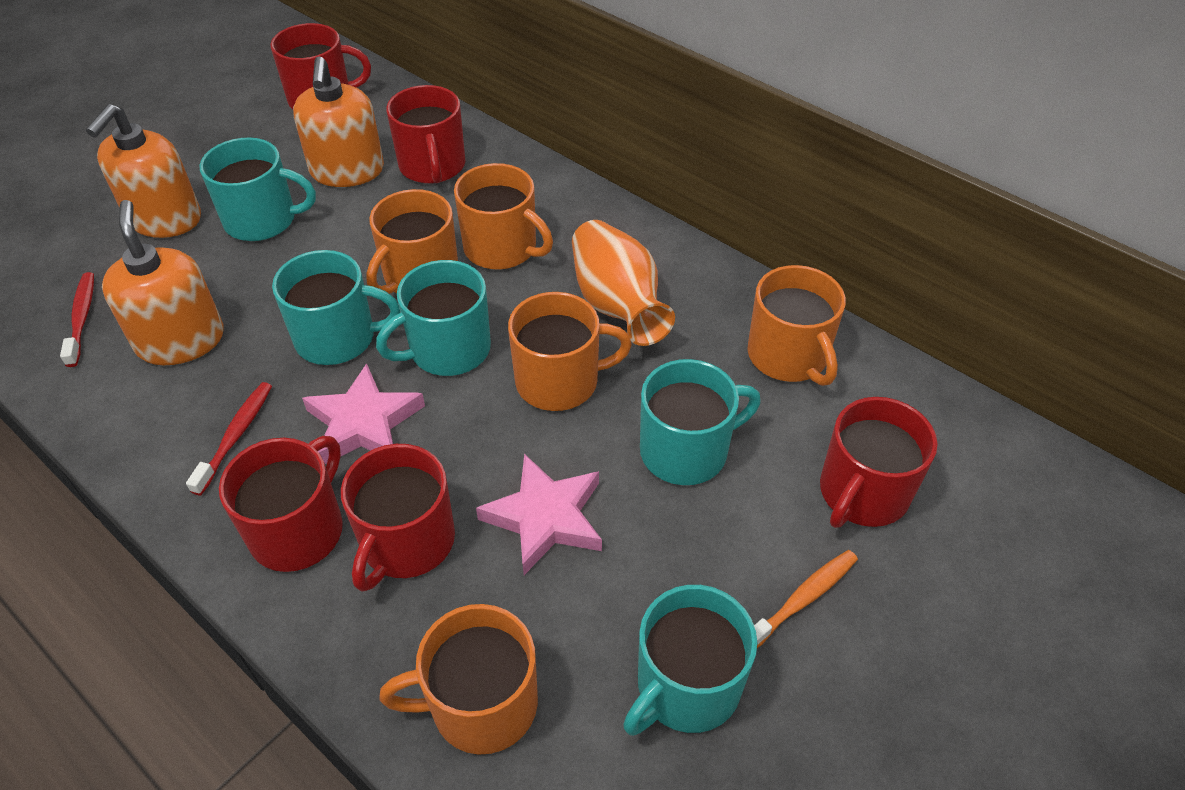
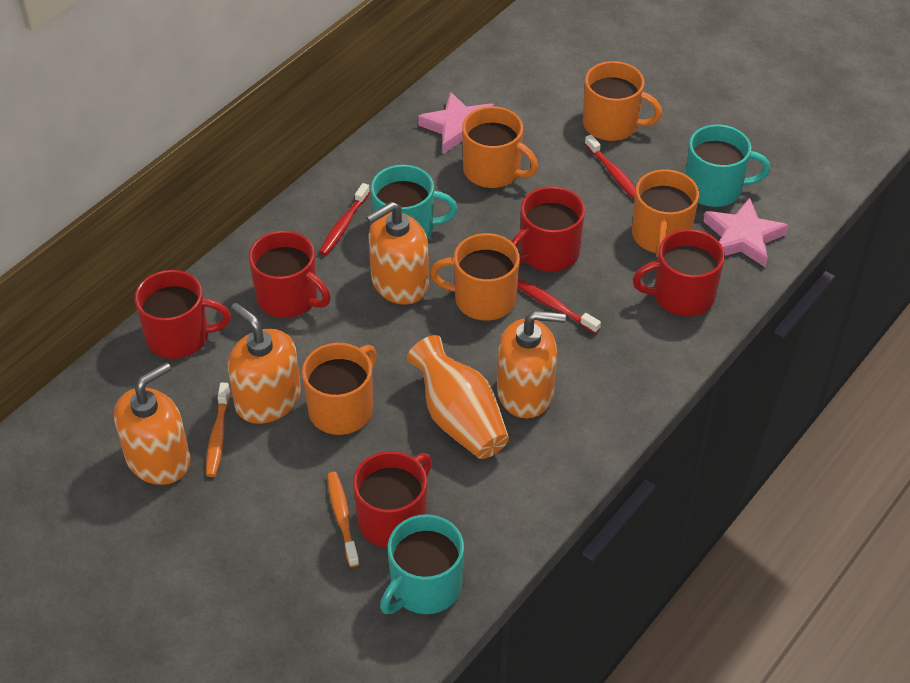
orange soap dispenser: [86,104,201,238] [102,200,224,365] [293,57,384,187] = 3 -> [114,362,190,485] [228,303,301,424] [366,201,429,305] [497,311,566,419] = 4
orange toothbrush: [754,550,858,648] = 1 -> [206,383,230,477] [327,472,359,567] = 2
red toothbrush: [60,272,94,367] [186,382,272,495] = 2 -> [319,183,370,255] [518,279,601,334] [585,135,636,200] = 3
turquoise mug: [200,138,316,241] [272,250,400,365] [376,260,491,376] [623,585,757,736] [640,359,761,485] = 5 -> [371,165,458,240] [380,514,464,614] [685,125,770,207] = 3

